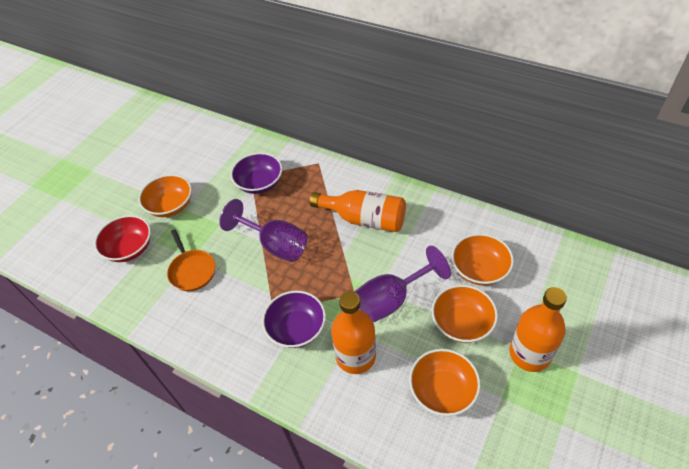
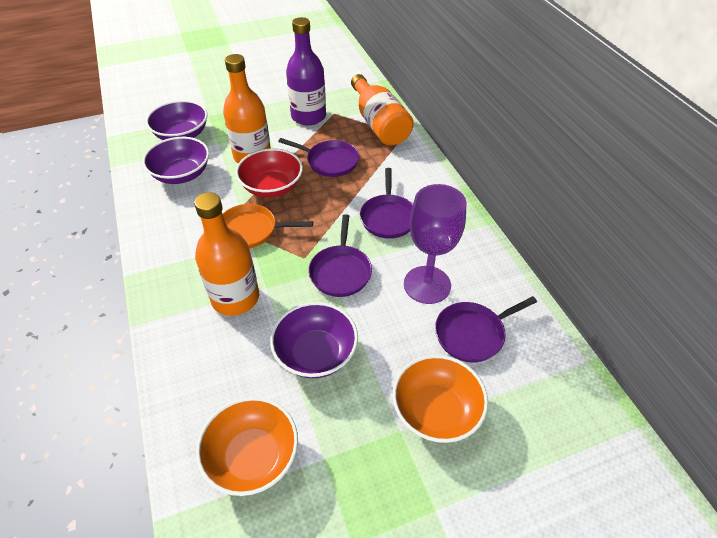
orange bowl: [139,174,192,217] [409,349,481,416] [432,285,498,343] [452,234,514,285] = 4 -> [196,397,298,496] [393,355,488,443] = 2
purple bottle: none = 0 -> [286,17,326,125] = 1
purple bowl: [231,153,282,194] [262,291,326,348] = 2 -> [142,137,209,184] [146,100,208,140] [270,302,358,378] = 3
purple goblet: [219,199,307,262] [354,246,451,322] = 2 -> [404,184,467,304] = 1
purple pan: none = 0 -> [278,138,359,177] [308,214,372,297] [360,168,413,239] [435,296,537,362] = 4

